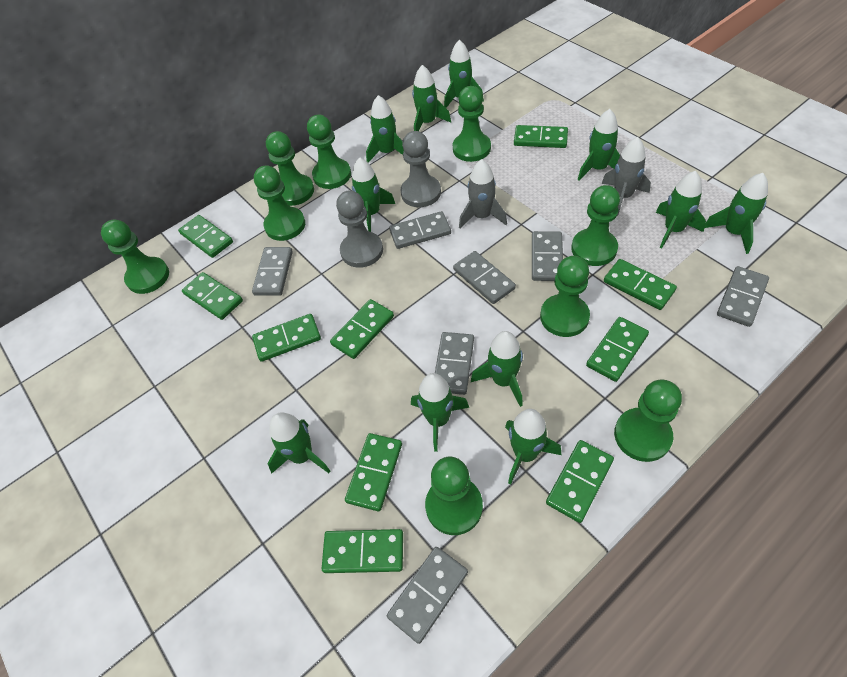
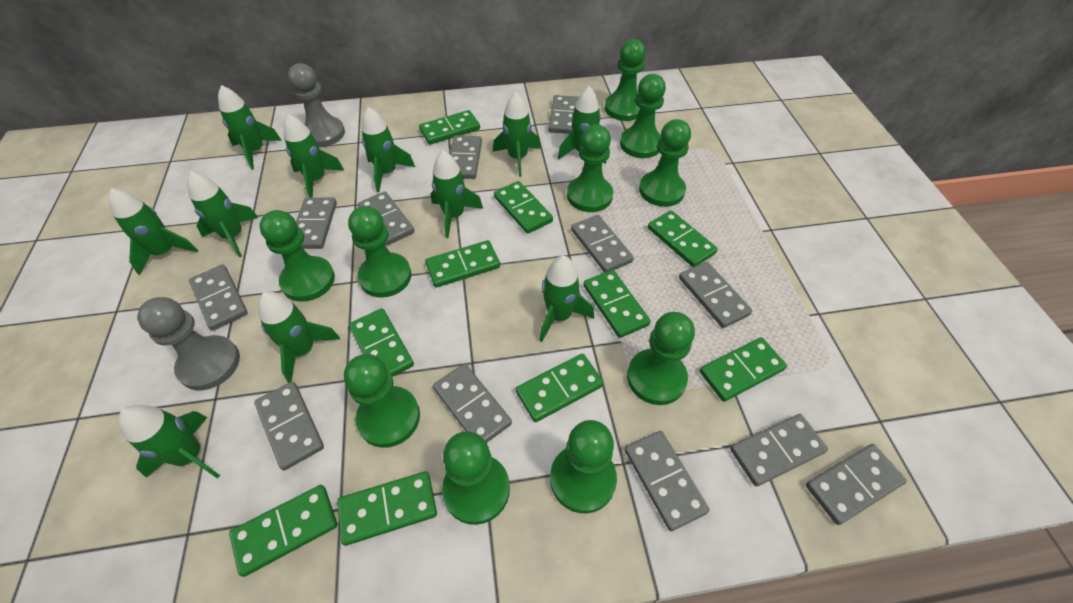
green pawn: [101,220,169,294] [254,165,305,241] [266,131,314,206] [307,115,351,189] [425,457,483,535] [453,86,491,162] [540,256,590,337] [571,185,620,266] [614,380,682,462] = 9 -> [259,210,335,302] [344,354,420,448] [348,206,411,298] [442,431,510,525] [550,420,617,513] [567,125,613,212] [605,39,646,121] [620,74,666,158] [627,312,695,405] [639,119,691,207] = 10
grey domino: [252,247,293,296] [387,547,468,644] [389,211,451,249] [435,332,474,395] [453,251,516,304] [532,231,563,281] [717,266,769,327] = 7 -> [189,265,248,331] [254,382,324,470] [296,198,337,249] [358,191,415,245] [433,364,512,443] [450,136,482,179] [548,95,579,134] [571,215,634,273] [624,431,710,531] [679,262,752,328] [730,414,828,486] [806,444,907,525] = 12
grey rocket: [459,159,507,228] [601,137,651,215] = 2 -> none = 0

